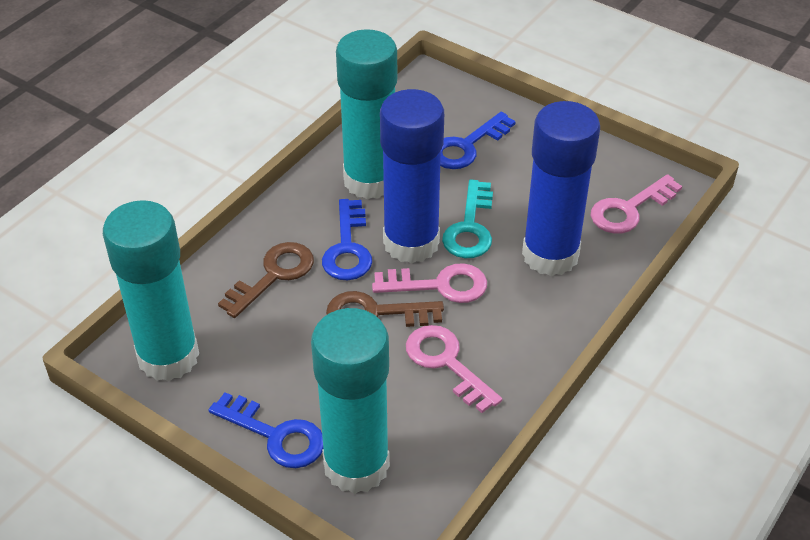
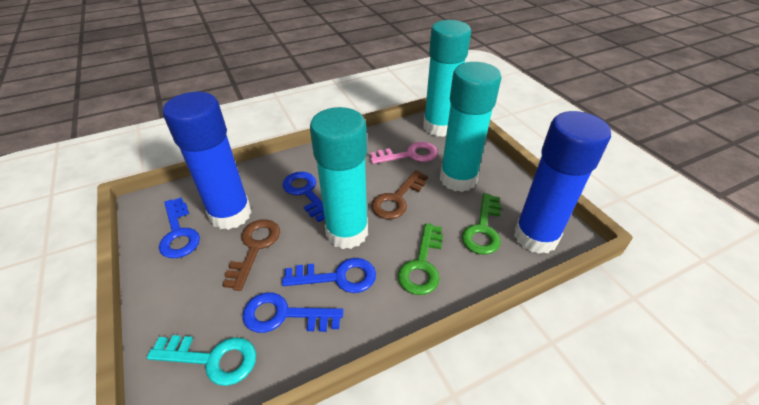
blue key: [209,392,323,468] [322,199,372,280] [440,112,516,169] = 3 -> [159,197,200,258] [242,292,343,333] [282,172,325,222] [282,258,376,293] = 4
green key: none = 0 -> [398,223,443,295] [462,193,501,255] = 2
pink key: [372,263,487,303] [406,325,502,413] [591,174,682,234] = 3 -> [370,142,438,164] = 1

